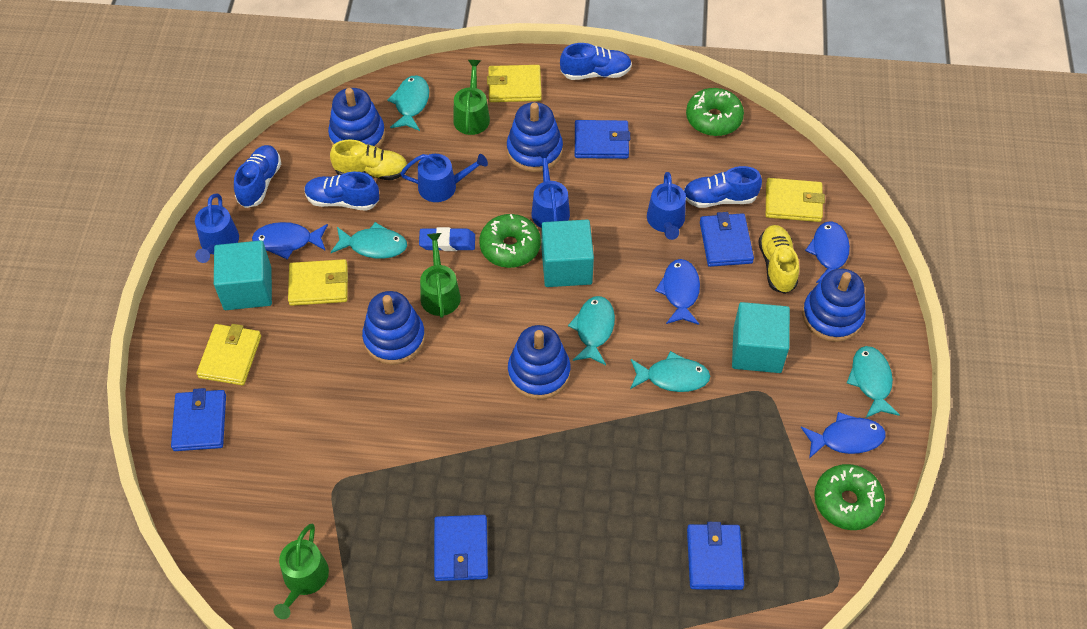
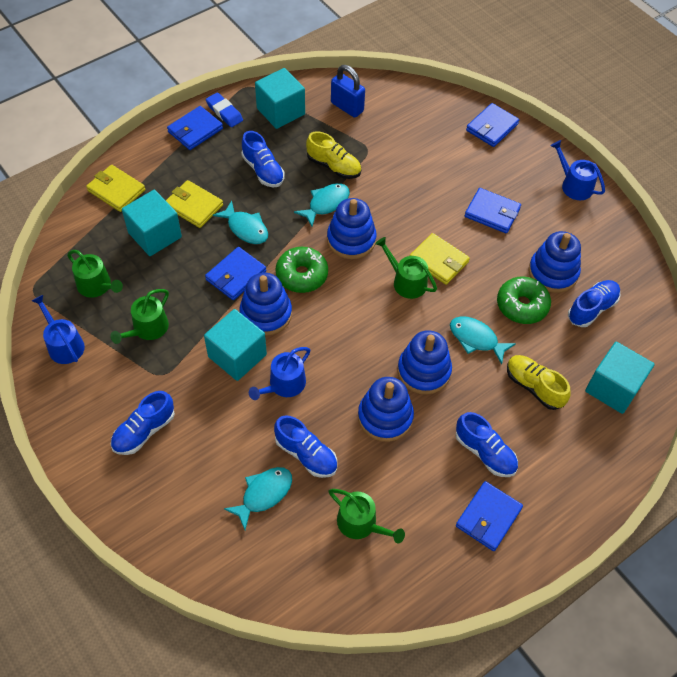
blue fish: [252,222,328,260] [655,259,700,325] [801,412,886,459] [805,221,850,283] = 4 -> none = 0
blue padlock: none = 0 -> [331,65,365,118] = 1
blue shoe: [234,145,281,208] [304,172,379,211] [560,43,632,80] [684,166,762,208] = 4 -> [111,391,175,455] [241,131,285,187] [274,415,337,478] [455,412,518,477] [568,280,621,327] = 5
blue watering can: [195,194,239,263] [400,154,488,202] [532,151,570,228] [647,172,686,240] = 4 -> [32,295,85,364] [249,347,310,400] [551,140,605,200] = 3
green donut: [479,214,541,268] [686,88,744,136] [814,464,885,530] = 3 -> [276,247,328,293] [497,277,551,324] = 2
green watering can: [274,524,329,619] [420,233,461,318] [453,60,490,135] = 3 -> [67,250,123,298] [110,289,169,344] [329,489,405,543] [375,237,437,299] = 4
turquoise cube: [214,240,272,310] [542,220,594,287] [732,302,790,373] = 3 -> [122,190,182,256] [204,309,267,381] [255,68,305,129] [585,342,655,414] = 4
turquoise fish: [331,222,407,259] [387,75,429,131] [568,296,615,365] [630,351,710,392] [847,346,900,418] = 5 -> [213,201,268,244] [224,467,292,530] [294,183,350,227] [450,316,516,364] = 4
yellow wallet: [196,324,261,385] [288,259,348,306] [487,65,542,102] [766,178,825,222] = 4 -> [86,165,145,212] [166,180,223,228] [409,233,470,285] = 3

